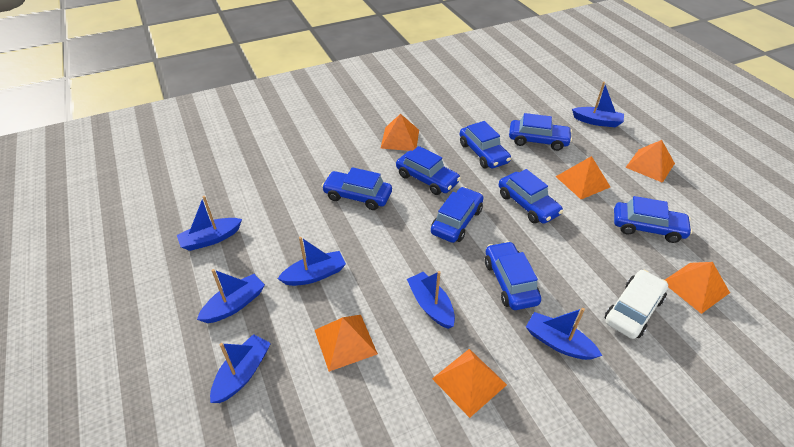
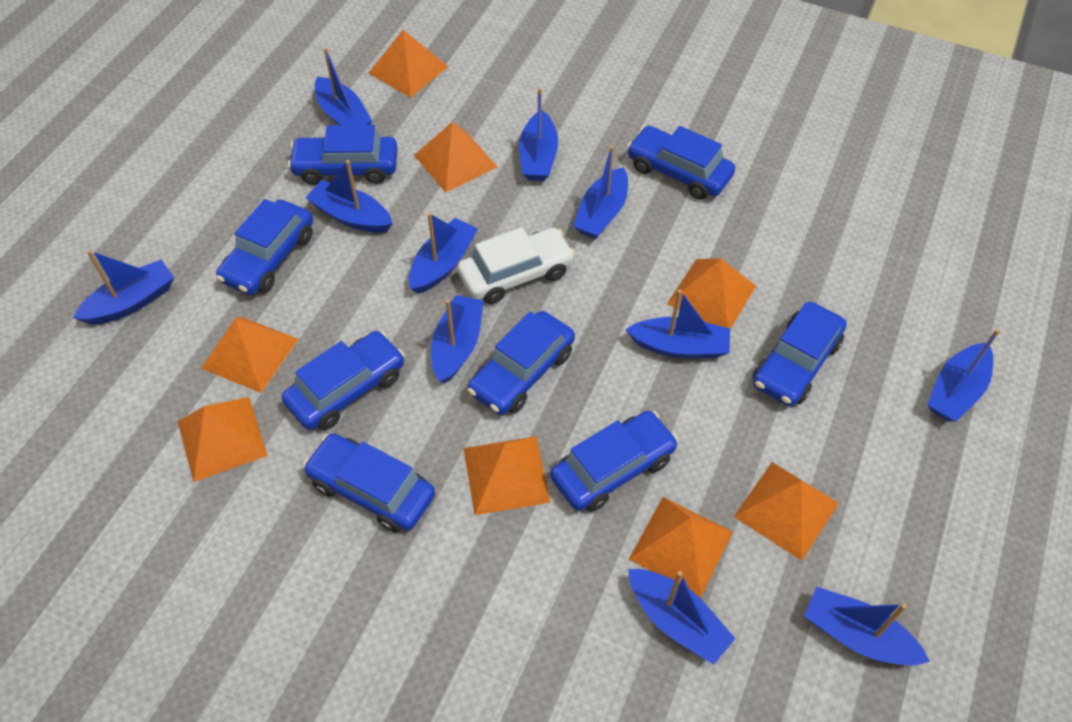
blue boat: [177,196,242,251] [197,269,265,323] [210,334,271,403] [278,237,346,286] [407,271,455,329] [526,308,602,360] [572,82,624,127] = 7 -> [73,250,174,324] [305,160,393,233] [315,48,372,125] [409,213,478,294] [431,295,484,384] [519,88,558,181] [573,146,628,239] [626,289,730,358] [628,569,736,665] [804,587,930,665] [927,329,1000,422] = 11
orange pyramid: [315,315,378,372] [380,114,419,151] [432,349,507,418] [556,156,610,199] [625,140,675,183] [665,262,730,314] = 6 -> [178,397,268,482] [201,316,298,393] [368,30,448,97] [414,122,497,193] [464,436,550,515] [629,497,733,597] [667,259,756,329] [734,462,839,561] = 8

